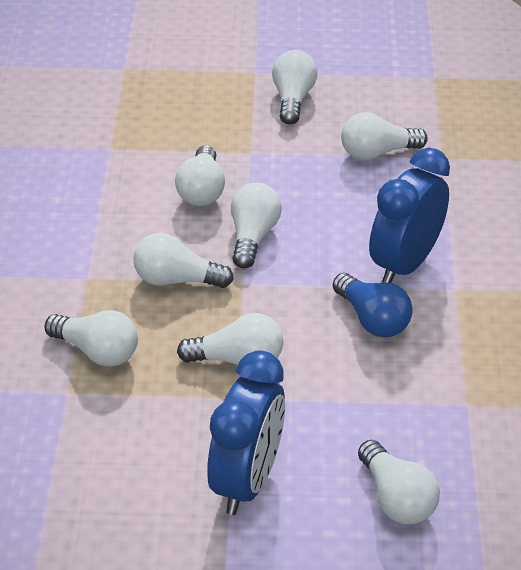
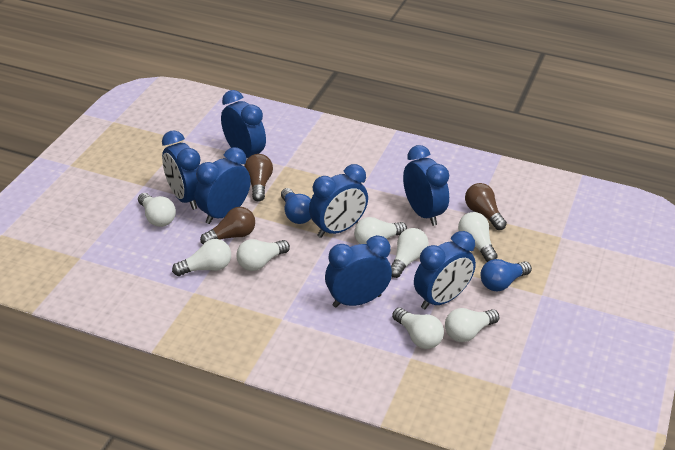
blue clock: [207,350,285,515] [369,148,450,283] = 2 -> [162,130,200,210] [195,147,251,224] [221,90,266,158] [309,164,368,238] [325,235,392,308] [403,145,449,226] [414,231,476,310] = 7
blue light bulb: [333,273,412,337] = 1 -> [281,188,311,224] [481,259,532,291] = 2
brown light bulb: none = 0 -> [200,207,255,244] [244,154,273,202] [465,183,507,230] = 3

